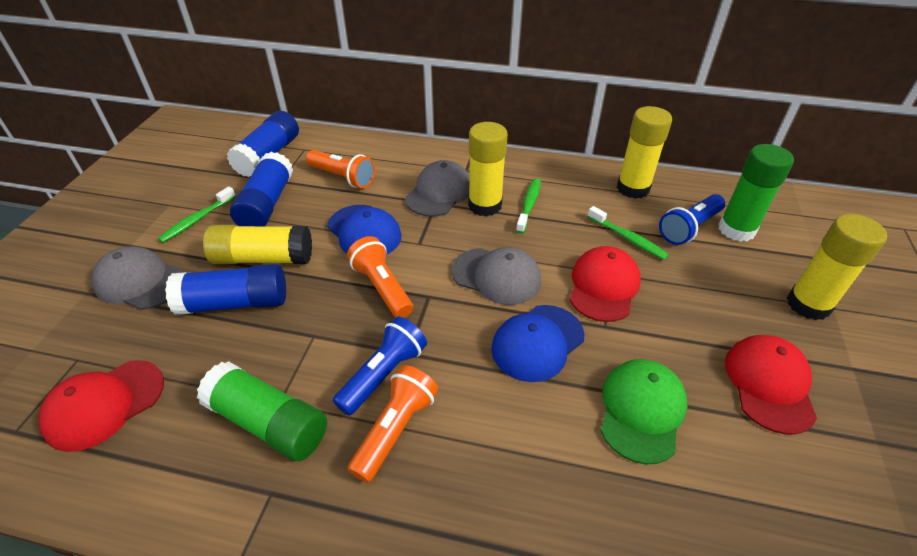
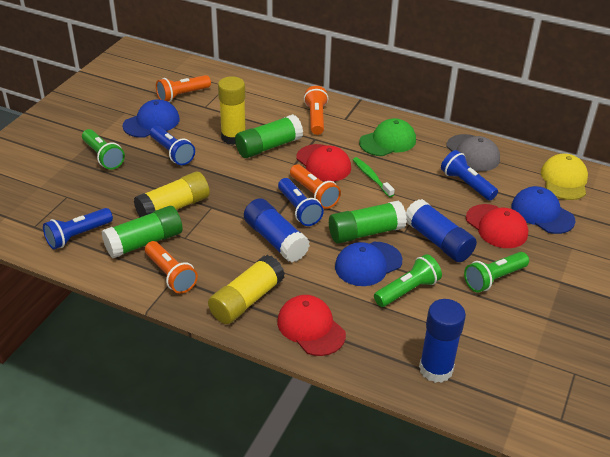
blue cap: [327,205,402,255] [491,305,584,382] = 2 -> [123,99,180,138] [335,242,402,286] [511,186,575,234] = 3
blue flashlight: [333,316,427,416] [659,194,725,245] = 2 -> [43,208,113,250] [150,126,195,165] [278,178,324,226] [441,150,498,200] = 4
green flashlight: none = 0 -> [82,129,125,170] [374,254,442,307] [464,252,529,293] = 3
green glue stick: [197,361,327,461] [718,144,794,242] = 2 -> [102,206,183,258] [235,114,303,158] [329,201,407,244] = 3
green toothbrush: [158,187,236,243] [516,178,541,234] [587,206,669,260] = 3 -> [353,157,395,197] = 1
grey cap: [92,246,184,310] [405,160,470,217] [452,247,541,305] = 3 -> [446,134,500,171] = 1
orange flashlight: [306,150,375,188] [347,236,413,318] [348,365,438,483] = 3 -> [145,241,198,294] [156,75,211,102] [290,164,341,209] [304,86,328,135] = 4
yellow cap: none = 0 -> [541,154,588,200] = 1
yellow glue stick: [203,225,312,264] [468,122,508,217] [617,106,672,199] [787,214,887,320] = 4 -> [134,172,210,217] [208,255,285,324] [218,76,246,145] = 3

